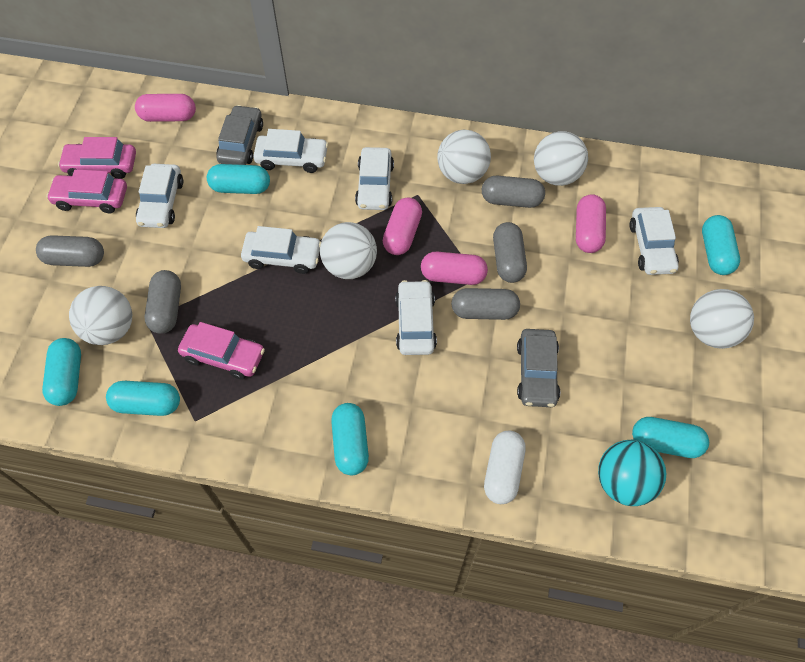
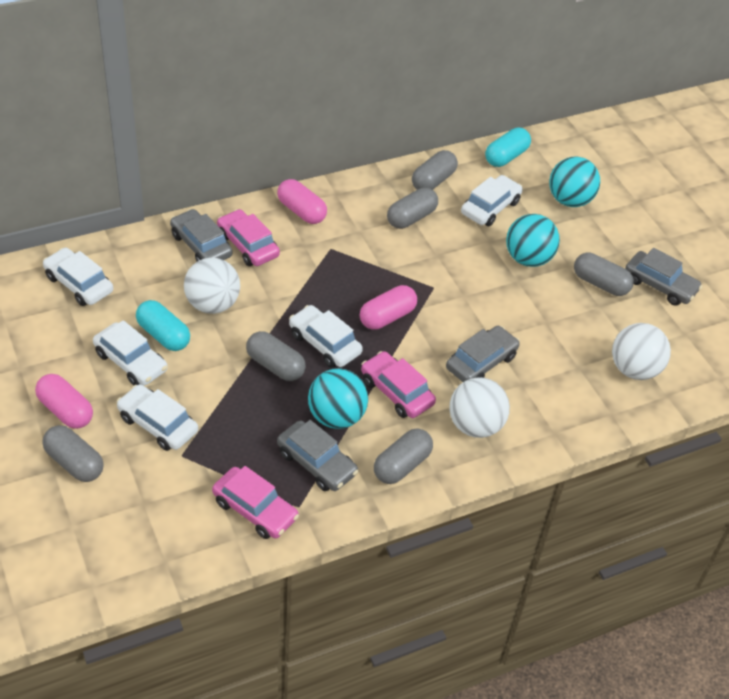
grey capsule: [36,235,104,267] [145,270,181,334] [451,288,520,320] [482,176,545,208] [493,222,527,283] = 5 -> [43,425,104,482] [246,331,306,381] [374,429,433,484] [387,187,438,229] [412,150,458,190] [574,253,634,296] = 6
grey car: [216,105,263,165] [517,329,560,407] = 2 -> [170,209,233,262] [277,420,358,491] [446,326,520,382] [625,248,702,306] = 4
pink capsule: [135,94,196,122] [383,197,422,255] [421,252,488,285] [576,194,606,253] = 4 -> [35,374,93,429] [277,179,327,224] [360,285,417,330] = 3
turquoise ball: [598,440,666,506] = 1 -> [308,368,368,429] [506,214,560,267] [549,157,600,207] = 3
turquoise capsule: [42,338,81,406] [106,381,180,416] [207,164,270,194] [331,403,369,475] [632,417,709,458] [702,215,740,275] = 6 -> [136,300,190,351] [485,127,531,167] = 2
white ball: [69,286,132,345] [320,222,377,279] [437,130,491,184] [534,131,588,186] [690,289,754,349] = 5 -> [184,258,240,314] [449,377,510,438] [612,323,671,380] = 3
white capsule: [484,431,526,504] = 1 -> none = 0
white car: [136,164,183,228] [241,226,321,274] [253,129,328,173] [355,147,394,210] [395,280,437,355] [629,207,679,275] = 6 -> [43,248,113,306] [93,320,168,386] [117,384,198,451] [289,305,363,368] [461,175,523,226] = 5

